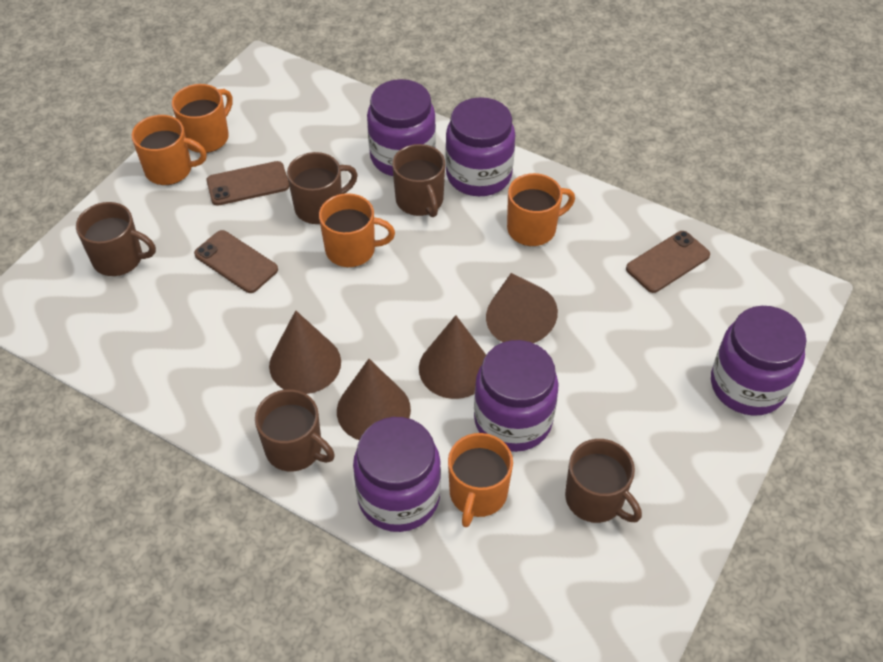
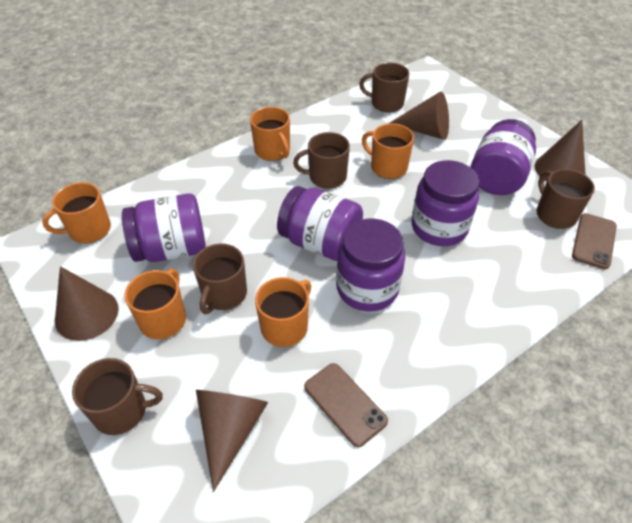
brown phone: [194,230,278,293] [207,161,289,206] [626,231,710,293] = 3 -> [304,363,388,447] [572,213,617,269] = 2

